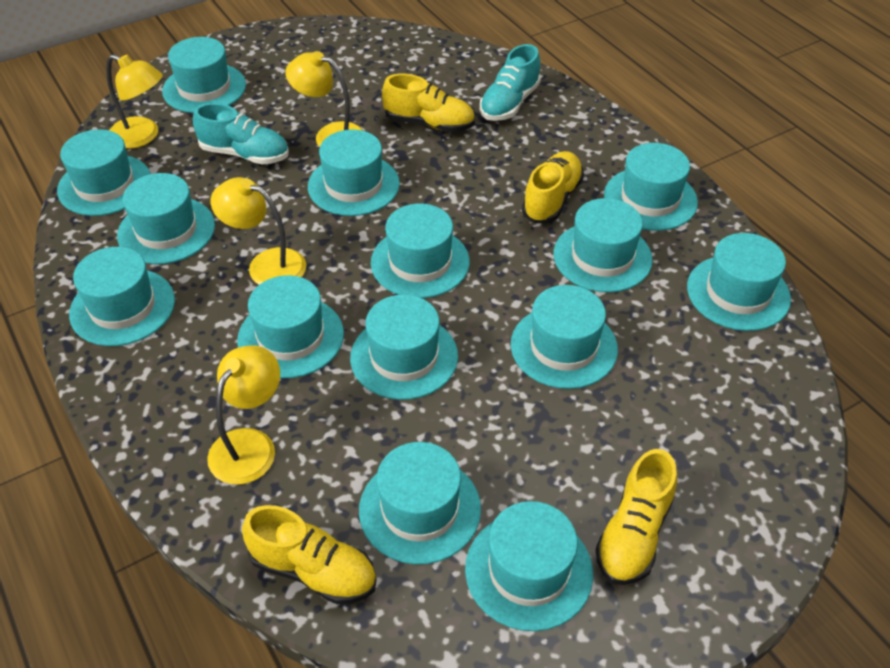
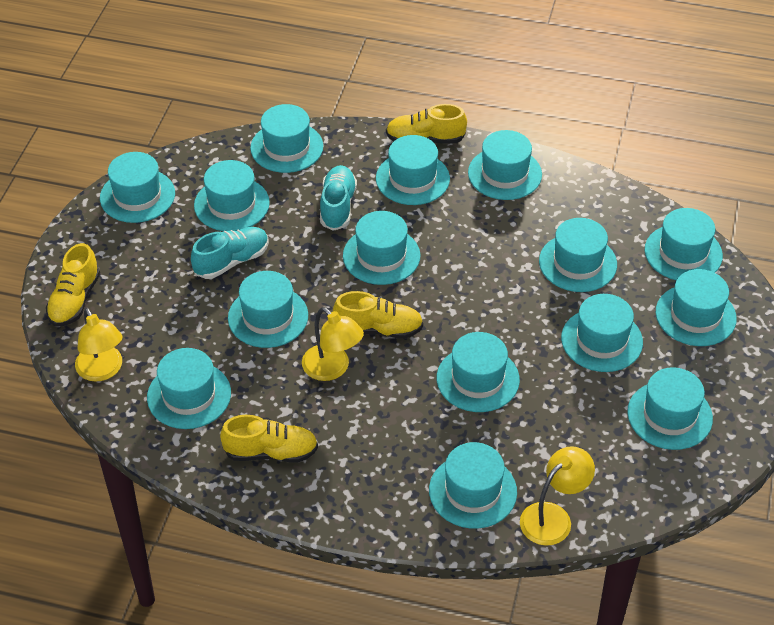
turquoise hat: [57,129,151,216] [69,247,175,346] [117,173,215,264] [162,37,246,113] [237,275,344,378] [308,130,400,216] [350,295,458,400] [359,442,481,564] [371,203,470,298] [465,501,593,631] [511,285,618,389] [554,198,653,292] [604,143,698,231] [687,233,791,331] = 14 -> [100,152,175,223] [147,348,231,429] [194,160,270,231] [228,271,308,348] [250,104,323,173] [343,211,420,285] [376,135,450,205] [429,442,517,529] [437,332,520,412] [468,130,542,200] [539,218,617,292] [561,294,643,372] [627,367,713,450] [645,208,723,280] [656,269,737,346] = 15
yellow lamp: [106,54,163,149] [207,345,280,485] [211,177,306,285] [285,51,364,147] = 4 -> [75,308,122,382] [302,307,364,381] [520,446,595,546] = 3

